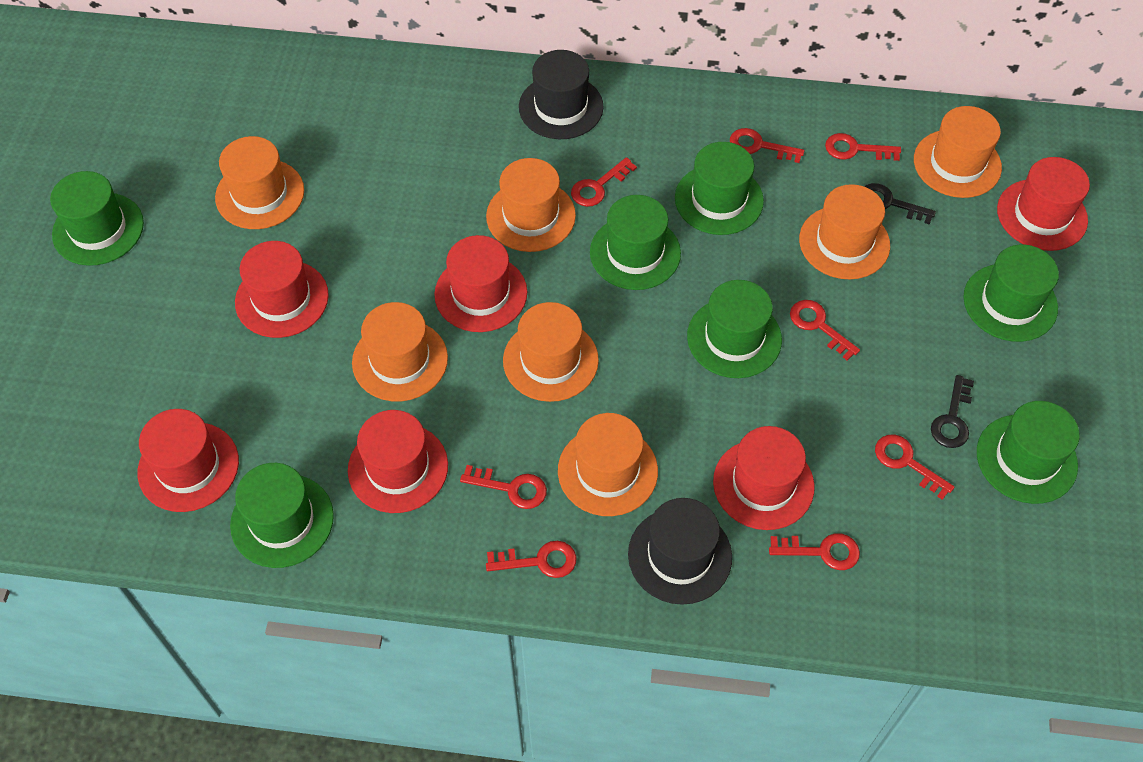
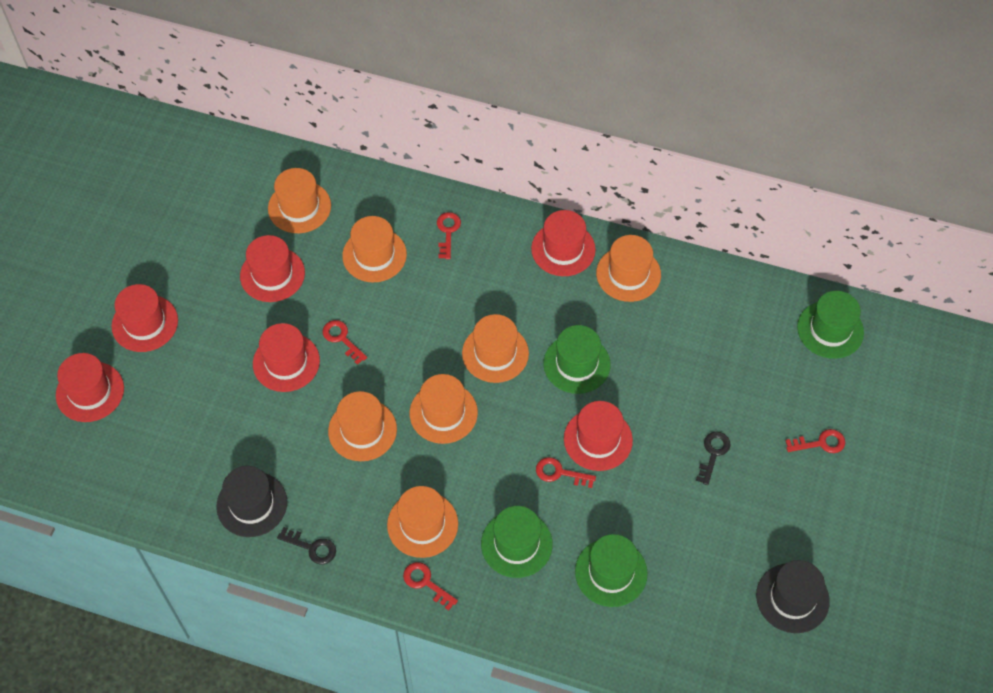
green hat: [50,171,144,266] [230,463,334,568] [590,195,681,290] [675,142,764,235] [687,280,782,378] [963,244,1059,342] [977,401,1080,504] = 7 -> [481,506,553,578] [543,325,611,394] [575,534,648,607] [797,291,864,359] = 4
red key: [460,465,547,509] [486,541,577,578] [571,157,637,207] [730,128,804,163] [769,533,860,570] [790,300,860,361] [825,133,901,161] [875,435,954,500] = 8 -> [323,320,367,365] [403,562,458,611] [437,212,461,259] [536,457,596,488] [786,429,845,453] = 5

